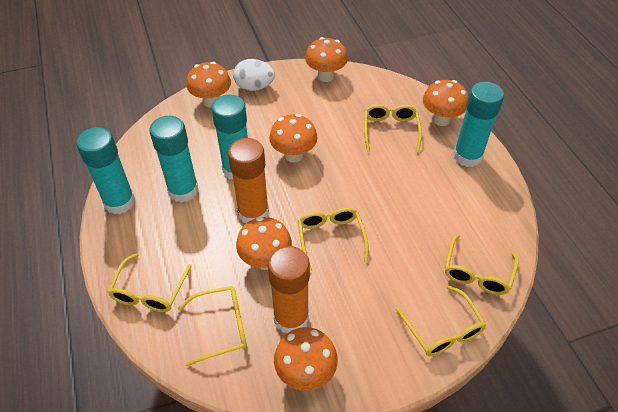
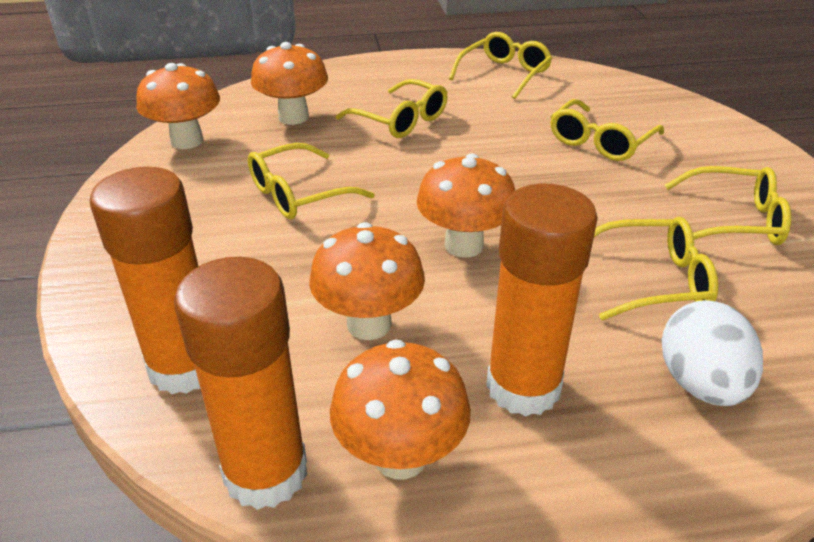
orange glue stick: [228,138,269,223] [268,246,310,333] = 2 -> [90,167,201,394] [174,257,307,510] [486,183,598,416] = 3
orange mushroom: [187,62,231,108] [236,217,292,270] [269,114,317,163] [274,327,338,391] [305,37,348,82] [423,80,469,126] = 6 -> [136,63,220,149] [251,42,328,125] [309,222,425,340] [330,339,471,479] [417,153,515,257] = 5
turquoise glue stick: [76,127,135,214] [149,116,199,203] [211,95,248,179] [453,82,504,167] = 4 -> none = 0

